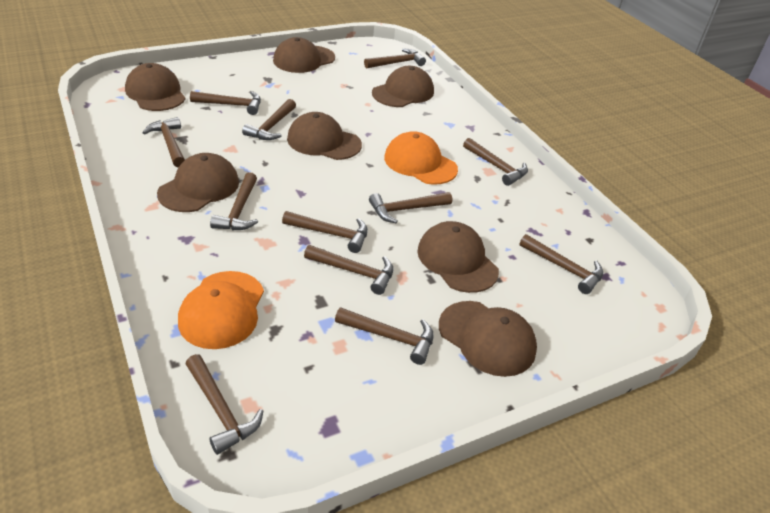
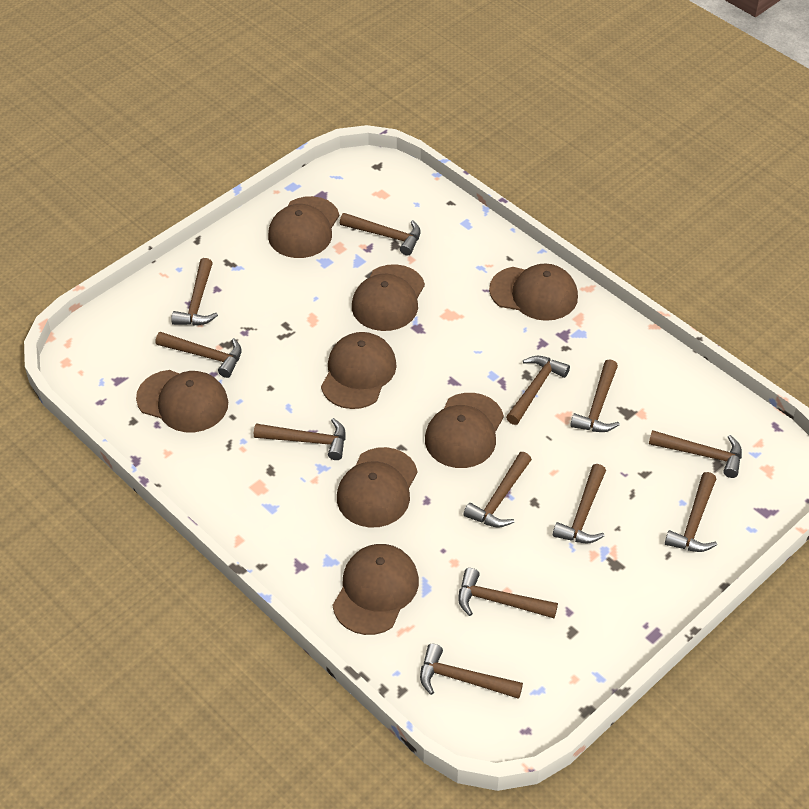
brown cap: [125,63,186,111] [157,153,239,212] [273,37,335,73] [287,112,362,160] [372,66,434,107] [417,221,499,293] [439,301,537,377] = 7 -> [136,370,228,432] [268,196,339,258] [321,332,397,409] [332,544,419,635] [337,447,418,528] [352,264,425,331] [425,393,504,468] [489,263,578,321] = 8
orange cap: [178,271,264,349] [384,131,458,185] = 2 -> none = 0

